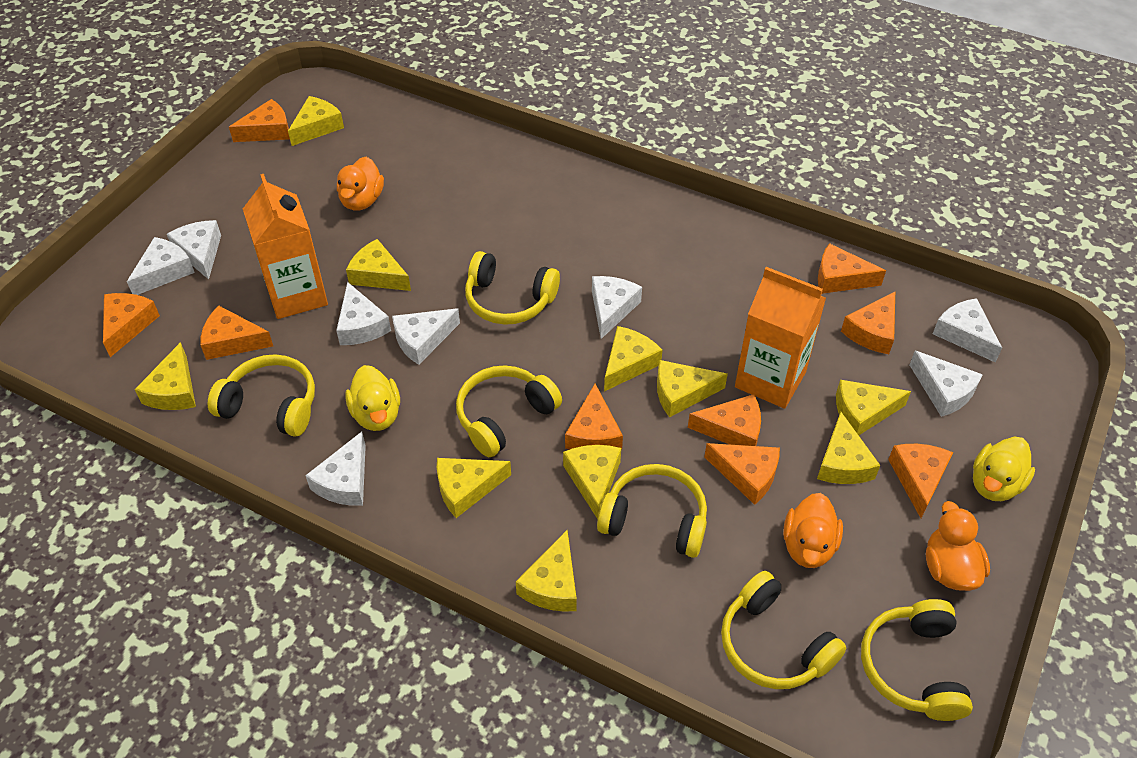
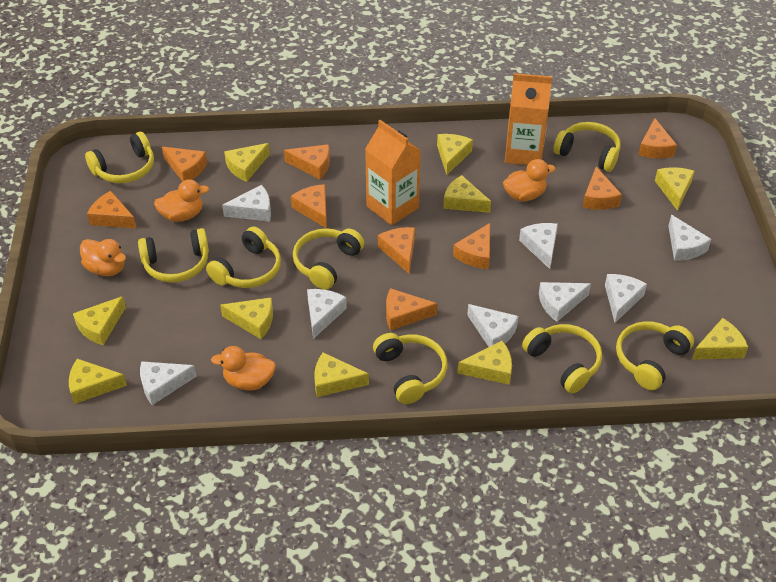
orange duck: [337,157,384,211] [783,493,843,568] [926,501,990,591] = 3 -> [80,239,126,276] [154,179,209,222] [211,346,276,391] [503,159,555,201] = 4
yellow duck: [345,365,400,431] [973,436,1035,501] = 2 -> none = 0
yellow headphones: [208,354,315,437] [456,365,562,457] [465,251,560,325] [597,464,707,558] [721,571,846,689] [861,599,973,721] = 6 -> [85,132,154,183] [138,228,209,282] [206,226,281,288] [293,228,364,290] [373,333,447,404] [522,324,602,393] [554,122,621,172] [616,321,694,390] = 8

